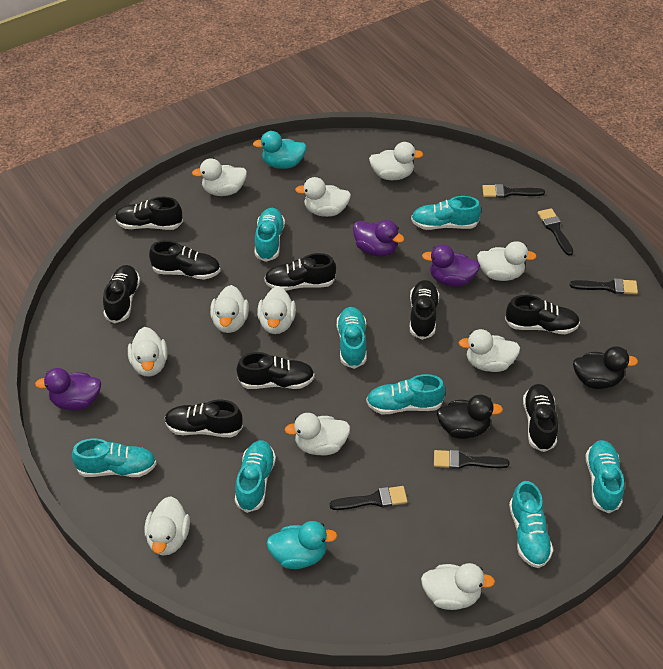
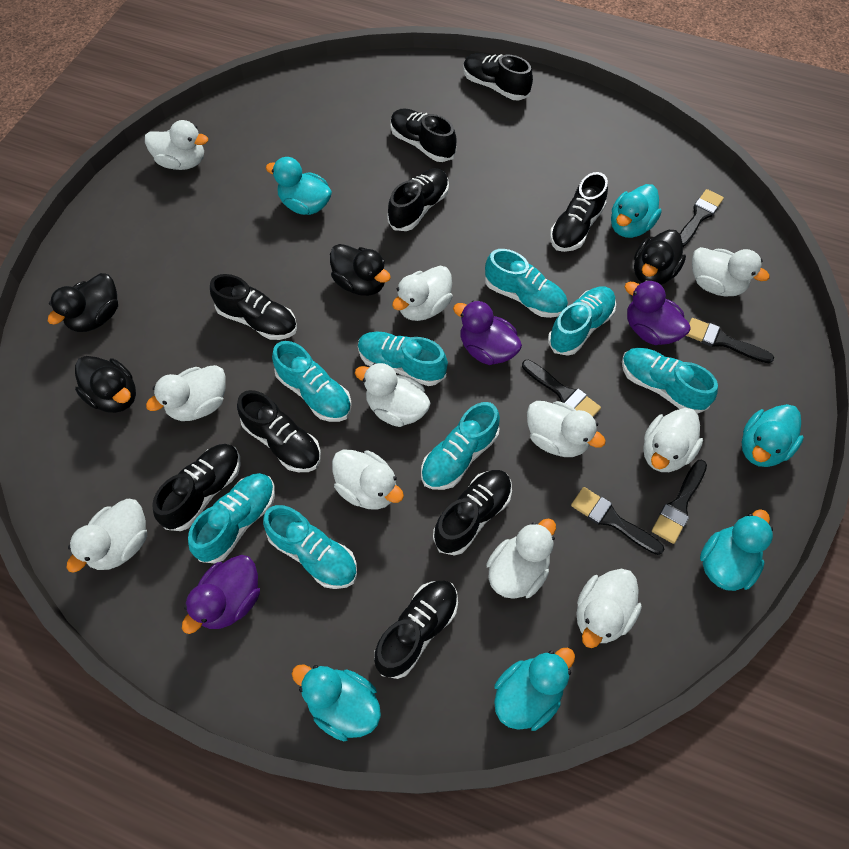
black duck: [437,395,503,439] [573,346,638,389] = 2 -> [48,273,118,332] [75,356,136,413] [330,244,391,296] [634,230,686,285] = 4
turquoise duck: [253,131,307,169] [266,521,338,569] = 2 -> [266,157,332,215] [292,664,381,741] [494,648,575,731] [611,184,662,238] [700,509,773,591] [742,404,804,467] = 6

